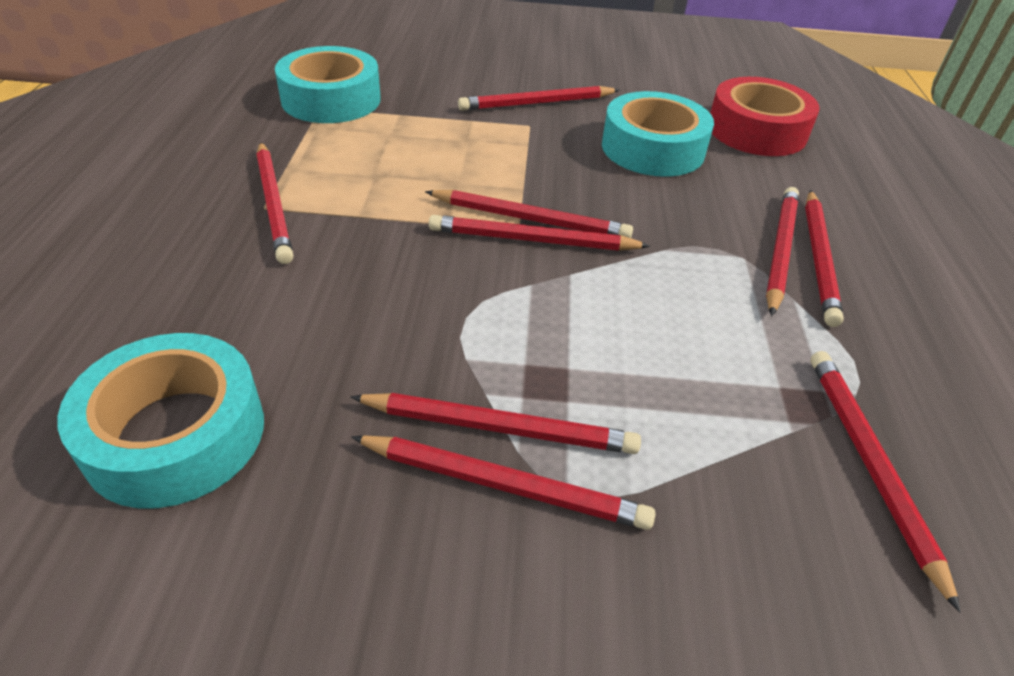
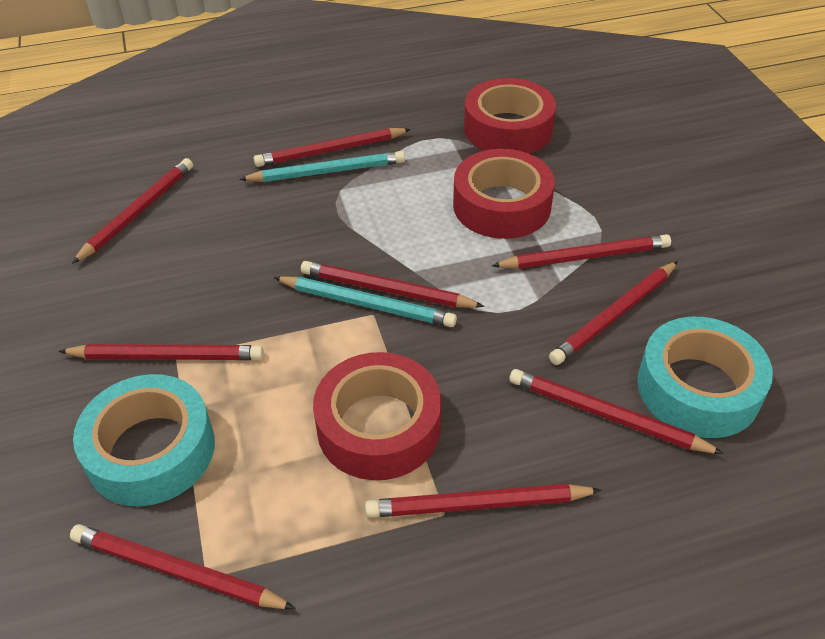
red tape: [710,77,820,156] = 1 -> [313,352,441,480] [453,149,555,239] [464,78,556,154] = 3
turquoise pencil: none = 0 -> [239,151,405,182] [273,276,457,327] = 2
turquoise tape: [58,333,264,508] [275,46,381,123] [602,91,714,177] = 3 -> [73,374,215,506] [637,317,773,438] = 2

